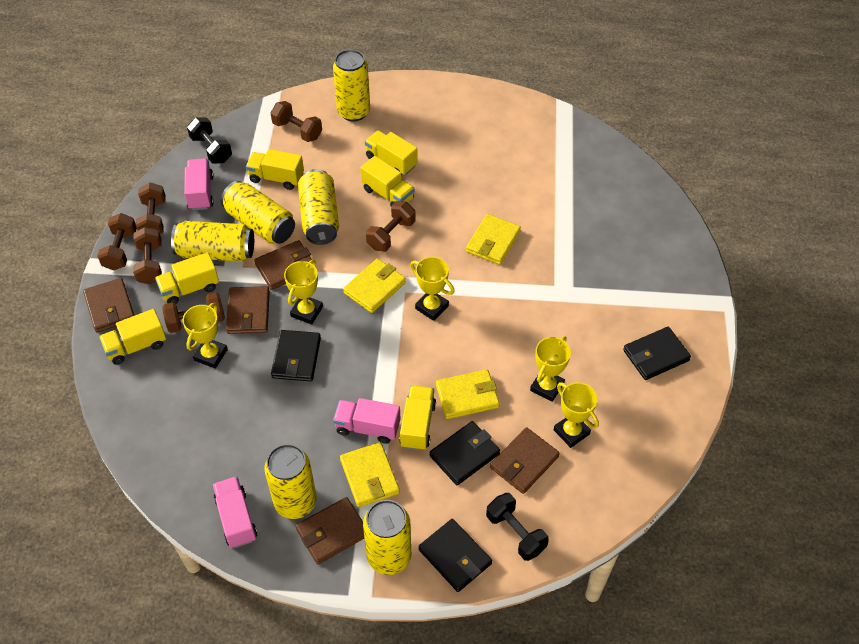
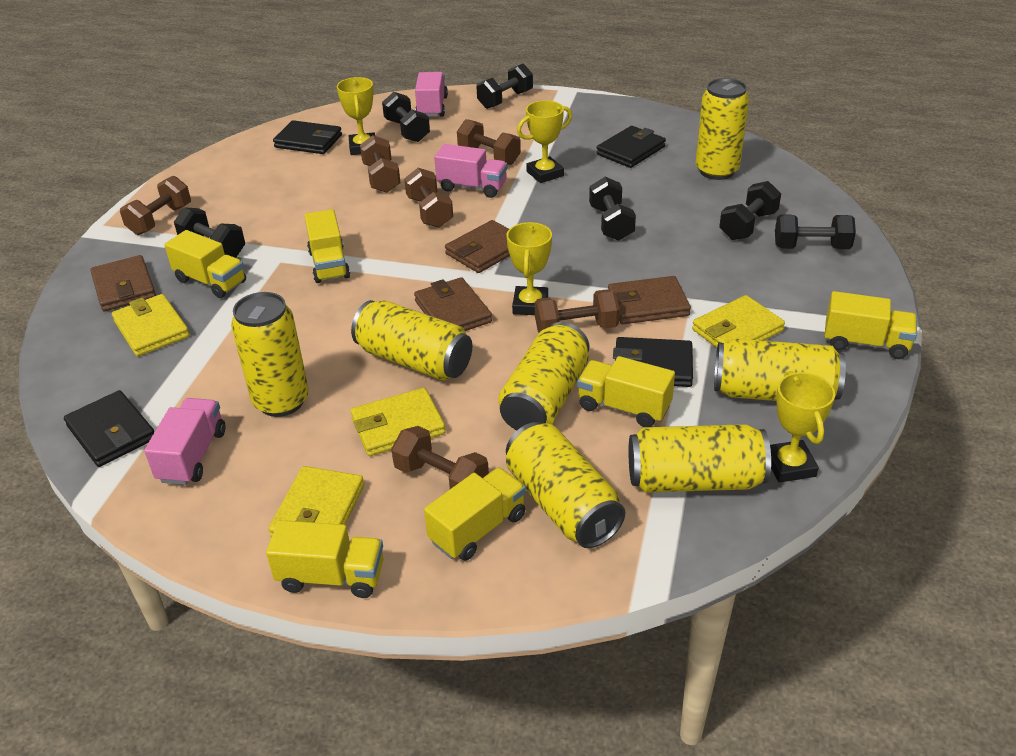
black dumbbell: [187,117,232,164] [486,493,549,561] = 2 -> [174,207,245,258] [382,92,430,142] [476,64,533,109] [589,177,636,241] [719,181,781,240] [775,215,856,249] = 6
brown wallet: [83,278,134,332] [226,286,270,334] [254,240,312,290] [296,497,364,564] [490,427,560,494] = 5 -> [90,255,156,311] [414,277,492,331] [445,220,510,273] [608,276,691,324] = 4
yellow can: [171,221,254,262] [221,181,295,244] [264,444,317,519] [298,169,339,245] [333,49,370,122] [363,500,411,575] = 6 -> [231,292,309,417] [351,300,472,381] [498,322,589,430] [506,422,625,548] [629,424,771,493] [696,78,749,180] [714,339,846,401] = 7
yellow trophy: [182,303,228,369] [284,260,323,325] [410,257,455,321] [530,336,571,402] [554,382,599,448] = 5 -> [337,77,375,155] [507,222,552,315] [517,100,572,183] [770,371,835,483] = 4

